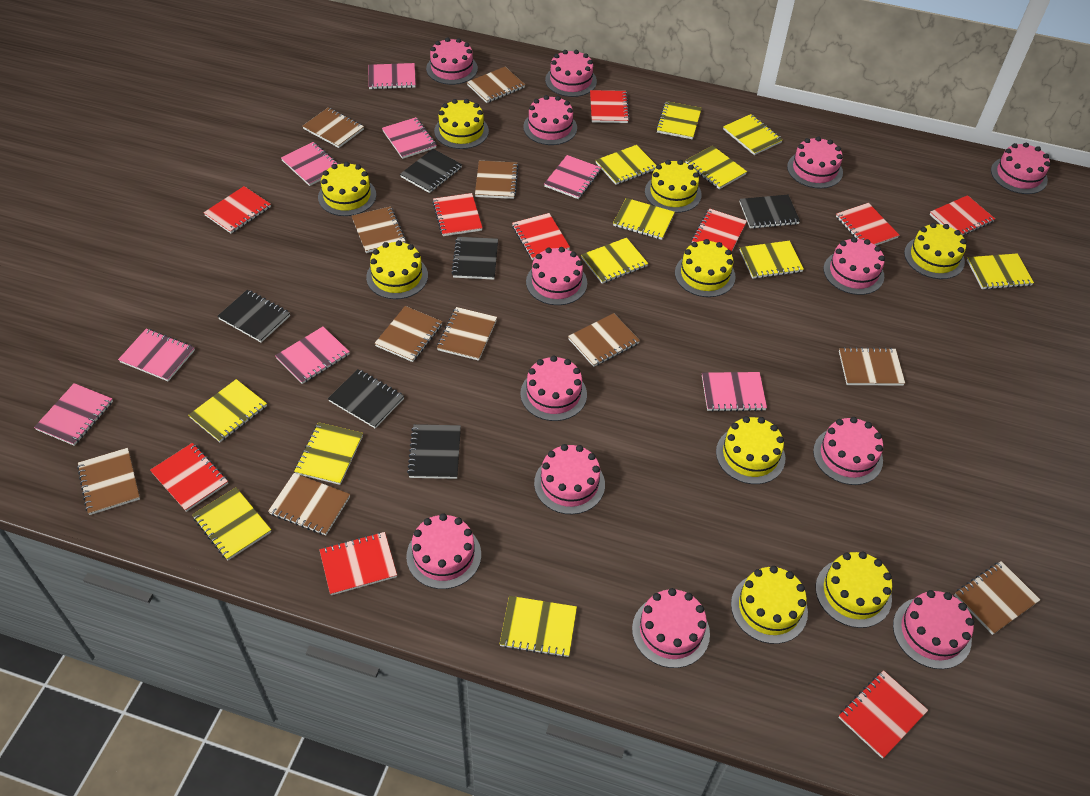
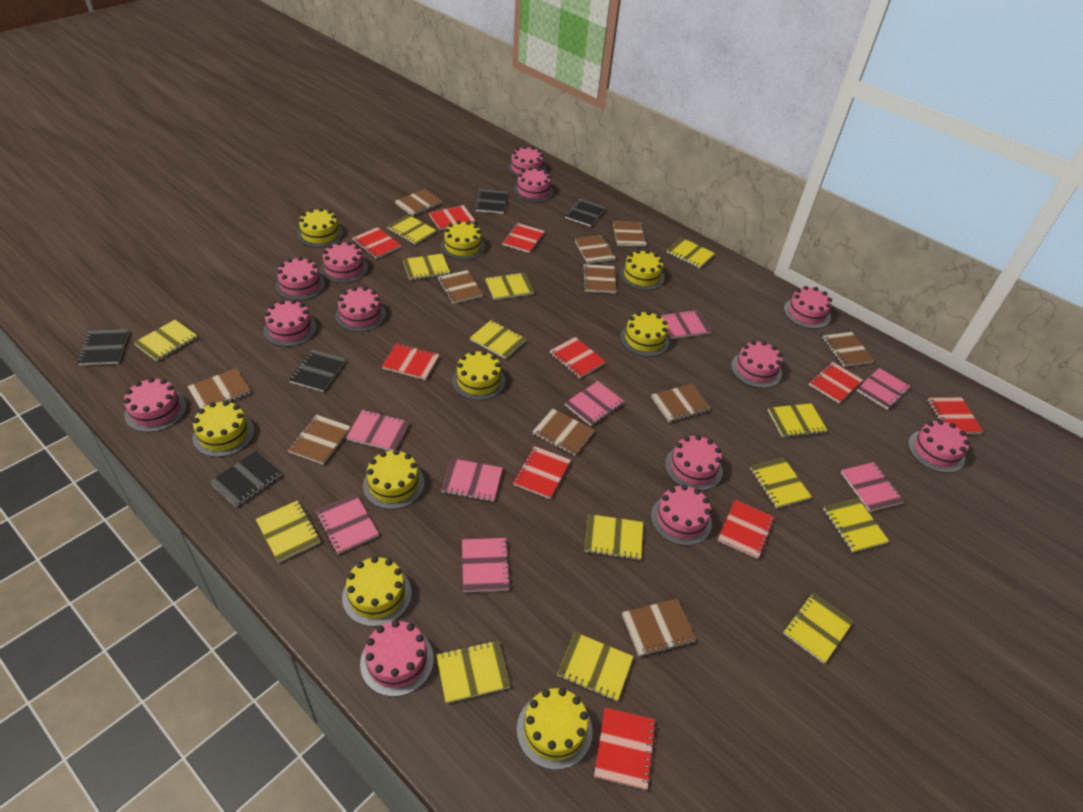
black notebook: [217,290,290,343] [328,369,404,428] [400,149,462,193] [407,424,461,479] [451,237,498,280] [739,195,800,229] = 6 -> [78,329,129,365] [209,451,282,507] [289,349,346,392] [475,189,507,214] [565,199,606,227] = 5
yellow notebook: [189,379,267,442] [192,487,271,560] [294,422,363,485] [500,596,577,658] [581,238,648,284] [595,145,657,185] [613,198,675,240] [656,101,702,139] [685,146,747,189] [723,114,783,155] [740,241,804,279] [967,253,1034,290] = 12 -> [133,320,197,362] [255,500,321,563] [387,215,436,245] [402,254,450,280] [436,640,510,703] [470,320,526,359] [485,272,534,300] [557,632,634,701] [585,514,643,560] [667,238,715,268] [750,458,812,508] [768,403,827,437] [783,593,854,664] [823,498,889,553] = 14

